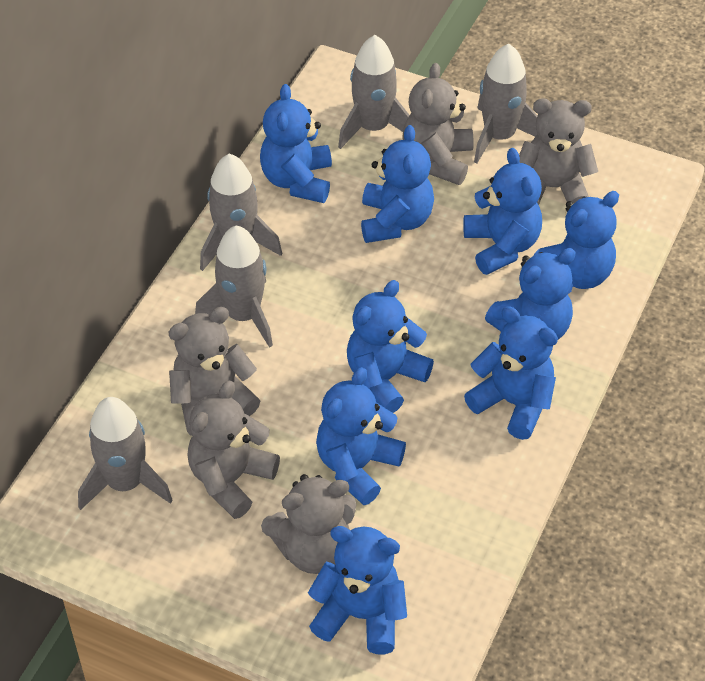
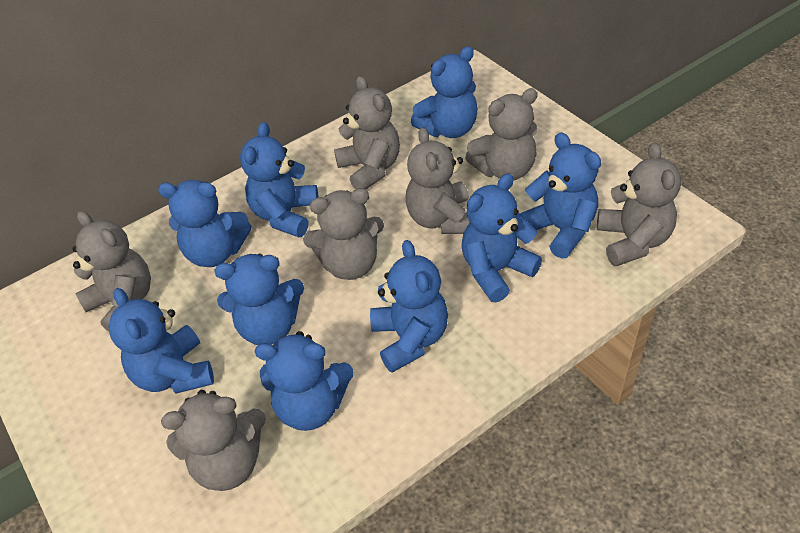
grey rocket: [78,397,173,510] [195,226,273,348] [200,154,282,271] [338,35,409,149] [474,44,538,163] = 5 -> none = 0
grey teddy bear: [168,307,260,436] [188,381,280,519] [261,474,356,574] [402,63,474,185] [519,98,598,205] = 5 -> [73,211,151,332] [161,390,266,491] [303,188,384,280] [334,76,400,190] [406,127,470,234] [465,88,538,181] [597,143,681,266] = 7

